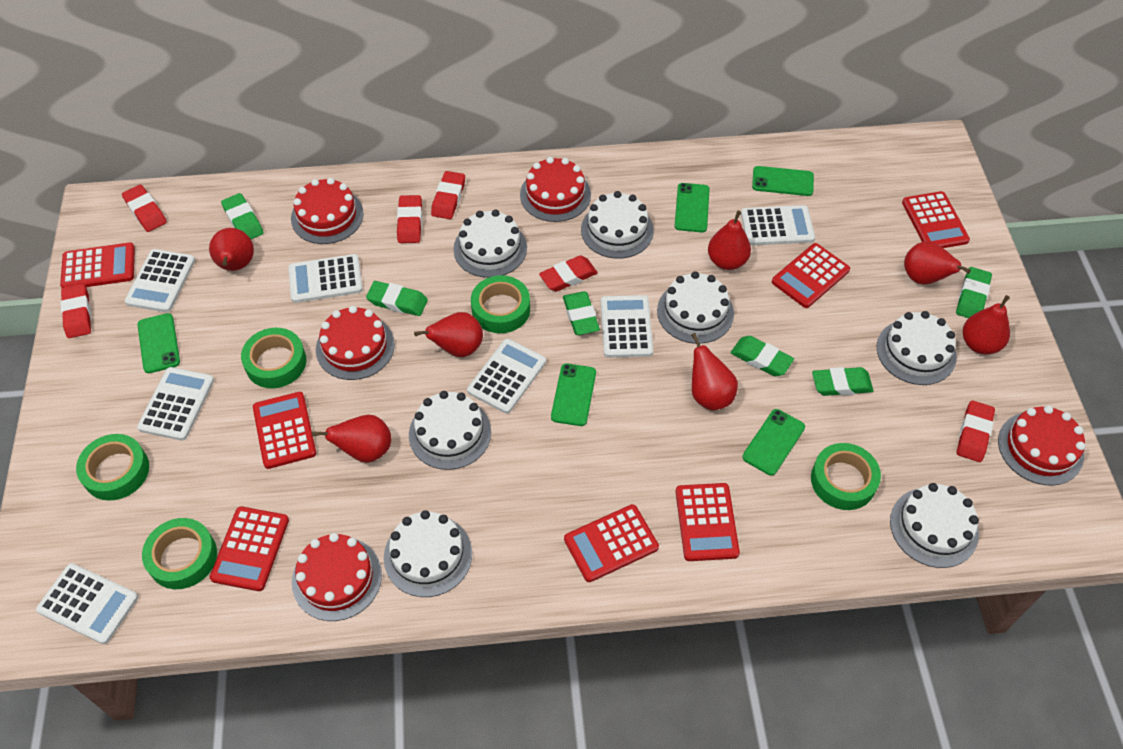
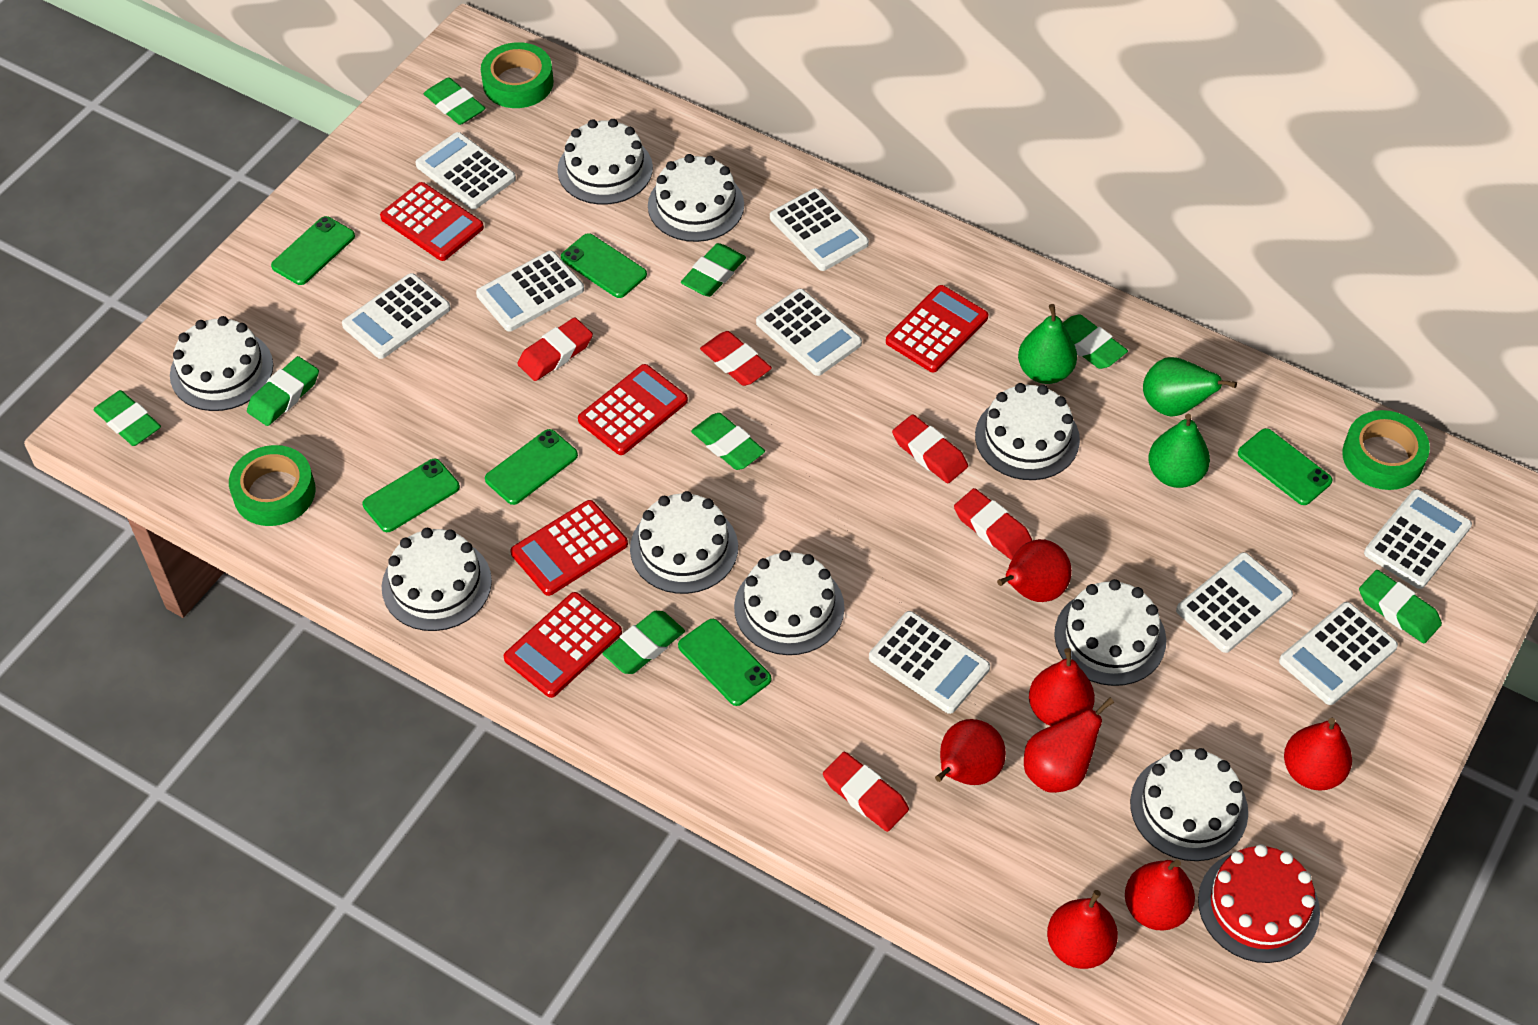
green eraser: [221,193,263,239] [366,281,428,316] [563,291,600,335] [731,336,794,376] [812,367,874,396] [956,267,992,318] = 6 -> [94,390,161,446] [247,356,319,426] [424,77,485,125] [603,611,685,674] [681,243,746,297] [691,413,765,470] [1063,314,1128,369] [1359,570,1442,643] = 8
green pear: none = 0 -> [1018,304,1077,384] [1143,357,1237,416] [1148,414,1210,488] = 3
green phone: [137,313,180,373] [551,364,596,426] [675,183,710,232] [742,409,805,476] [752,166,814,196] = 5 -> [271,216,355,285] [363,459,460,532] [485,429,578,505] [561,233,647,298] [678,619,771,706] [1238,428,1332,505] = 6
green tape: [76,434,149,501] [142,518,217,589] [241,328,306,388] [471,275,530,333] [811,443,881,510] = 5 -> [229,445,315,526] [481,42,554,108] [1342,410,1430,490] = 3
red cake: [291,178,364,244] [292,533,382,621] [316,306,395,380] [520,157,591,222] [998,405,1086,486] = 5 -> [1198,844,1320,963] = 1
red calculator: [60,242,135,288] [210,506,289,591] [253,392,316,469] [564,504,659,582] [675,483,740,561] [772,243,850,308] [902,191,970,248] = 7 -> [380,182,484,261] [504,592,622,698] [510,500,628,596] [578,364,688,455] [886,285,988,372] = 5
red eraser: [60,284,91,338] [122,185,167,232] [397,195,422,243] [431,171,465,219] [539,255,598,292] [957,400,995,462] = 6 -> [517,317,593,381] [700,331,772,386] [823,752,909,832] [892,414,968,483] [954,488,1032,560] = 5
white cake: [384,510,472,597] [409,391,491,470] [453,210,527,278] [581,191,654,259] [657,271,734,344] [877,311,957,385] [890,483,979,568] = 7 -> [170,316,273,411] [382,528,492,631] [557,119,653,205] [630,491,738,594] [648,154,744,242] [734,550,844,655] [975,383,1080,480] [1054,579,1166,686] [1130,748,1248,861] = 9
white calculator: [36,563,138,644] [125,249,195,312] [137,367,214,441] [288,254,363,303] [467,339,546,414] [601,295,653,358] [741,205,815,246] = 7 -> [342,273,451,359] [415,132,516,209] [476,251,584,332] [756,289,862,376] [770,188,869,271] [869,611,990,714] [1176,552,1293,653] [1279,602,1398,705] [1364,489,1472,589] = 9

